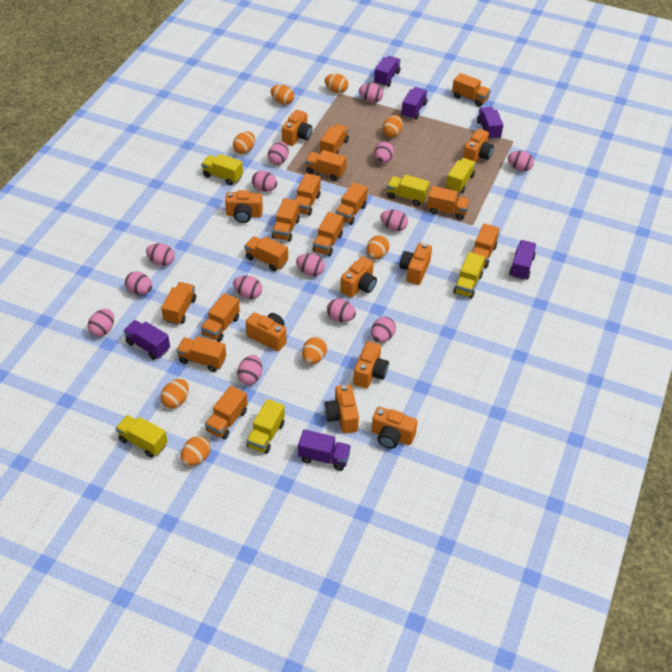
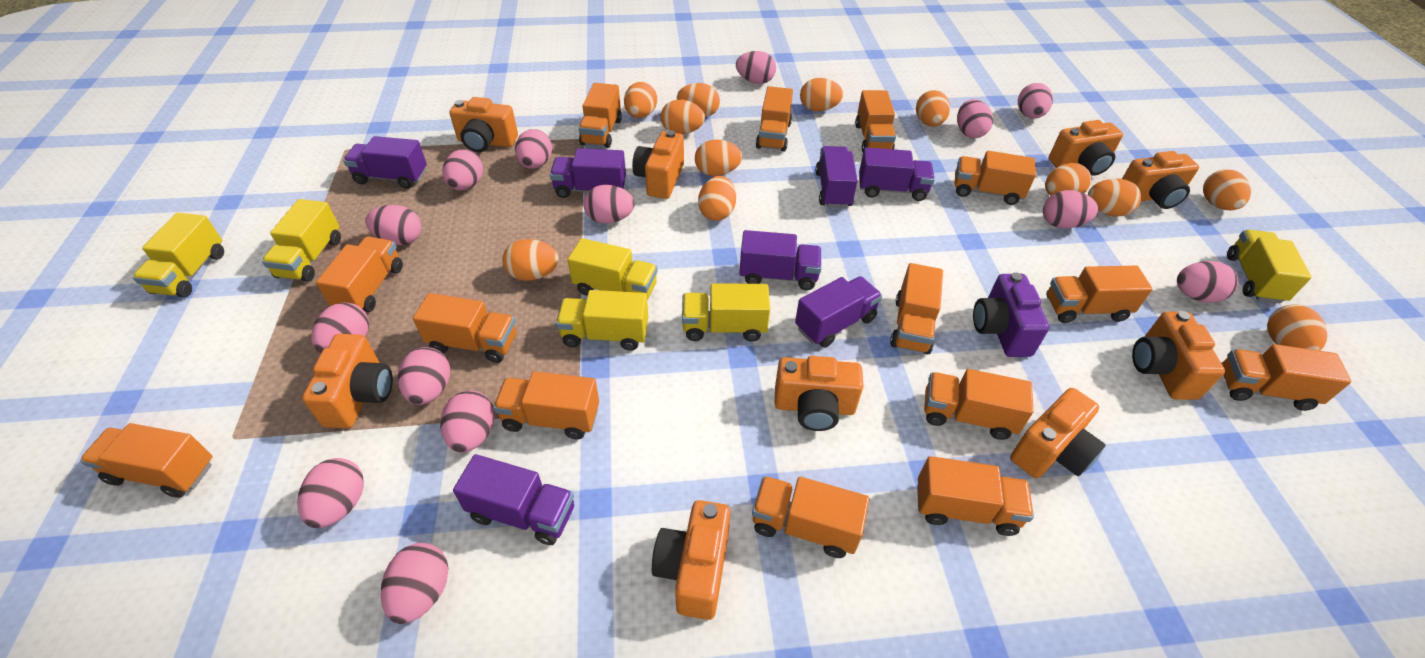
orange egg: [161,379,189,408] [181,436,211,466] [233,131,255,154] [271,85,294,105] [302,337,327,364] [325,74,348,93] [366,235,390,259] [382,115,403,138] = 8 -> [502,239,559,281] [624,82,657,118] [661,100,705,134] [677,83,720,117] [695,139,742,176] [698,176,736,221] [800,78,843,111] [916,90,950,127] [1045,163,1091,196] [1088,179,1141,217] [1203,169,1251,210] [1267,304,1327,351] = 12
purple camera: none = 0 -> [973,272,1049,357] = 1
purple truck: [123,320,170,360] [298,429,351,471] [374,56,401,87] [401,87,428,119] [477,107,503,140] [509,240,536,280] = 6 -> [343,136,427,189] [453,454,574,545] [550,149,626,198] [739,230,822,290] [795,276,882,348] [816,146,858,208] [859,147,935,201] = 7

